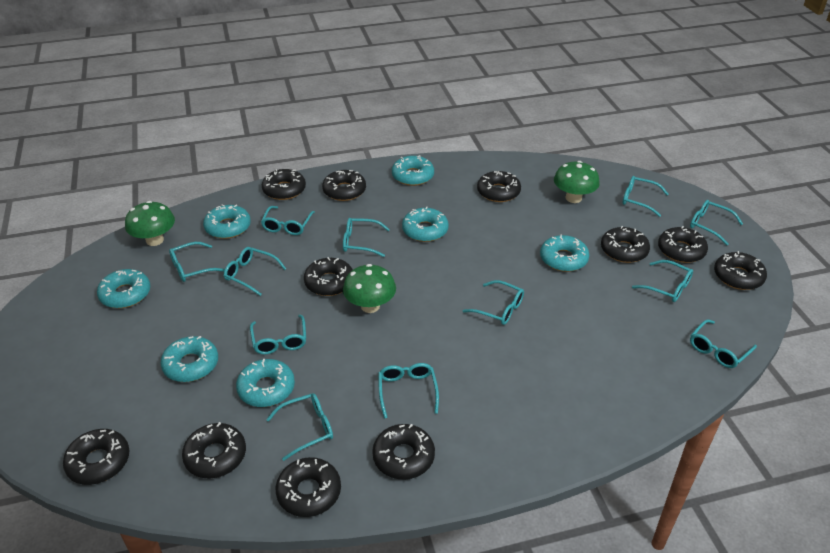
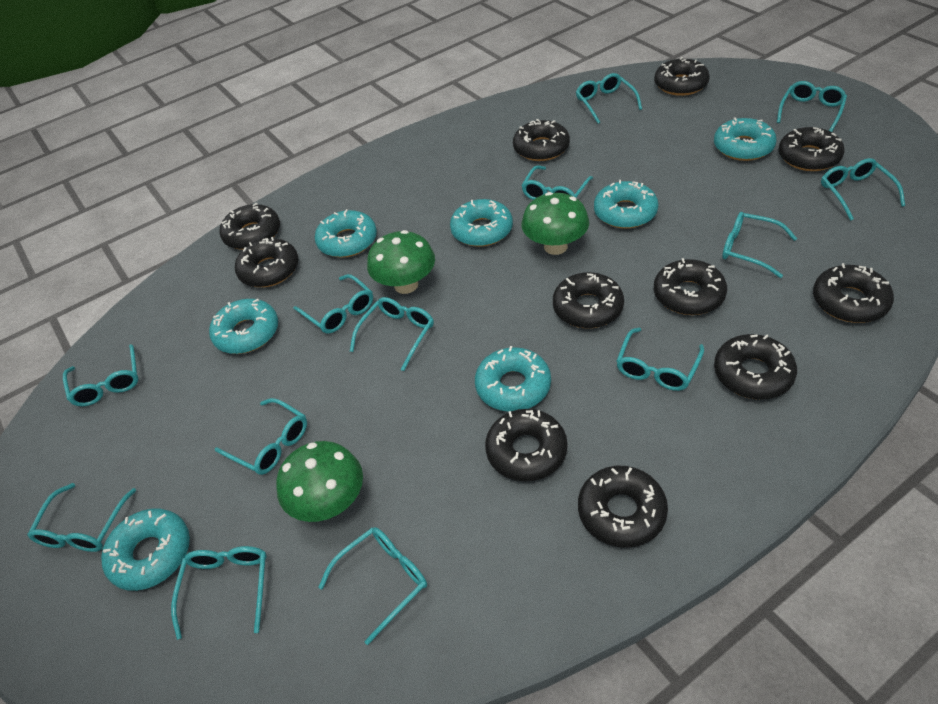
turquoise glasses: [169,242,225,282] [224,247,286,296] [250,315,306,354] [261,206,315,235] [266,393,333,461] [343,218,390,257] [378,363,439,419] [462,280,524,325] [622,176,669,217] [632,260,693,302] [690,200,743,245] [690,319,757,368] = 12 -> [27,483,136,552] [63,344,139,406] [171,546,267,640] [215,398,307,475] [293,274,373,334] [318,527,427,645] [350,297,434,371] [521,165,593,200] [576,73,642,124] [616,328,704,391] [722,212,797,278] [777,81,847,132] [821,158,905,221] = 13

